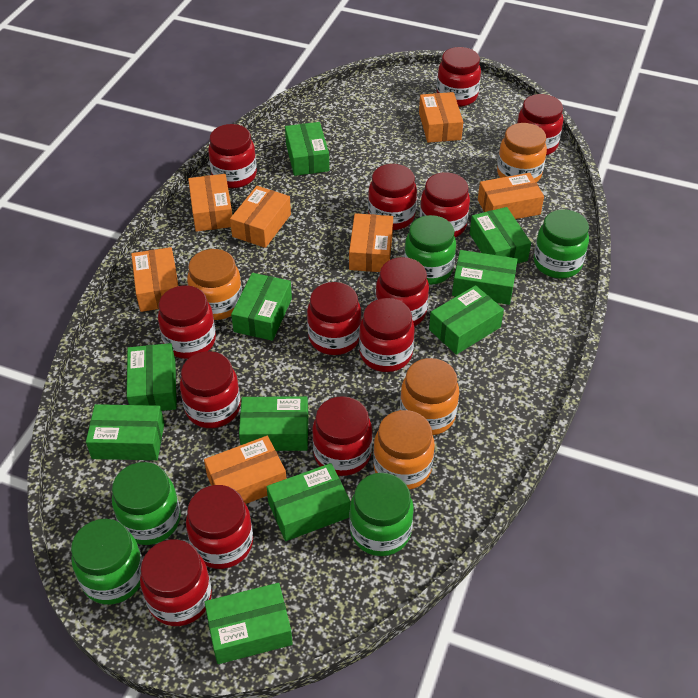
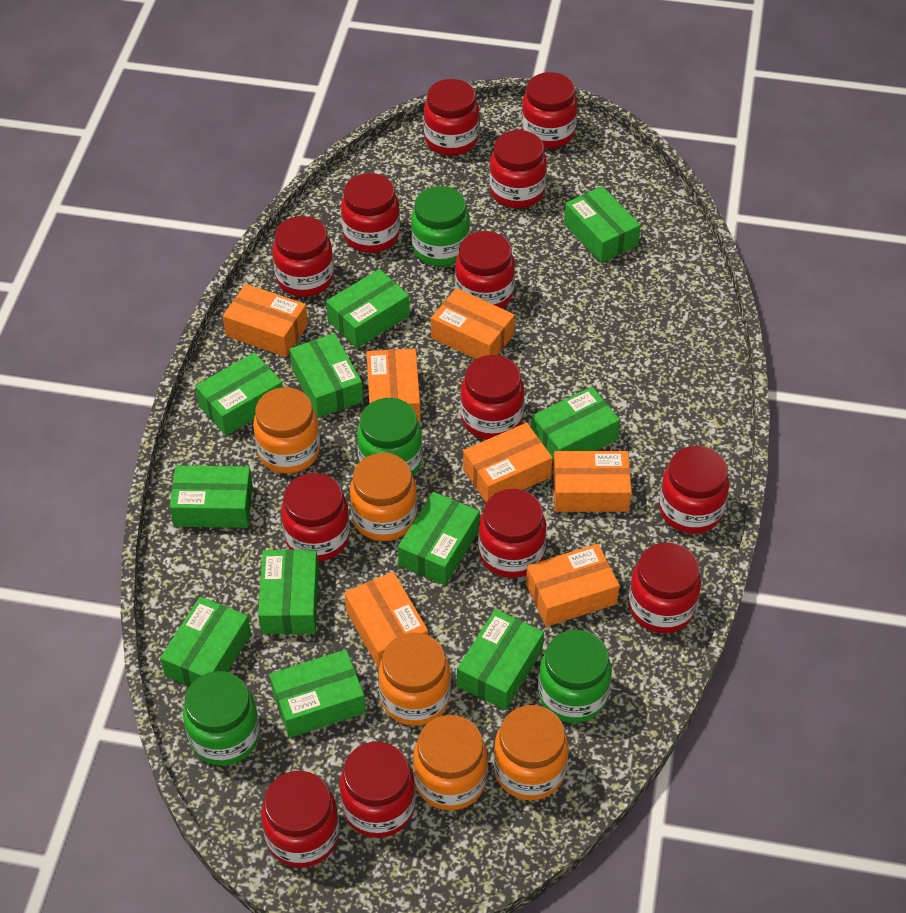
green box: [86,404,164,460] [127,343,177,411] [204,583,293,664] [231,273,292,341] [239,396,308,451] [266,463,350,541] [285,122,329,176] [429,285,504,355] [452,250,518,305] [470,207,531,264] = 10 -> [160,597,251,687] [170,466,253,528] [195,353,283,436] [258,549,319,634] [270,649,366,738] [290,333,363,418] [326,269,410,348] [398,492,480,585] [457,609,544,710] [531,387,620,462] [564,186,641,263] = 11
green jar: [71,519,143,605] [112,462,180,545] [349,473,414,556] [404,215,456,285] [534,209,589,278] = 5 -> [183,671,260,766] [357,398,423,476] [411,186,470,266] [538,630,612,723] = 4
orange jar: [187,249,242,320] [373,410,435,490] [400,358,459,435] [497,123,547,183] = 4 -> [253,387,320,474] [350,453,417,541] [378,632,451,726] [413,715,488,811] [493,705,568,800] = 5

